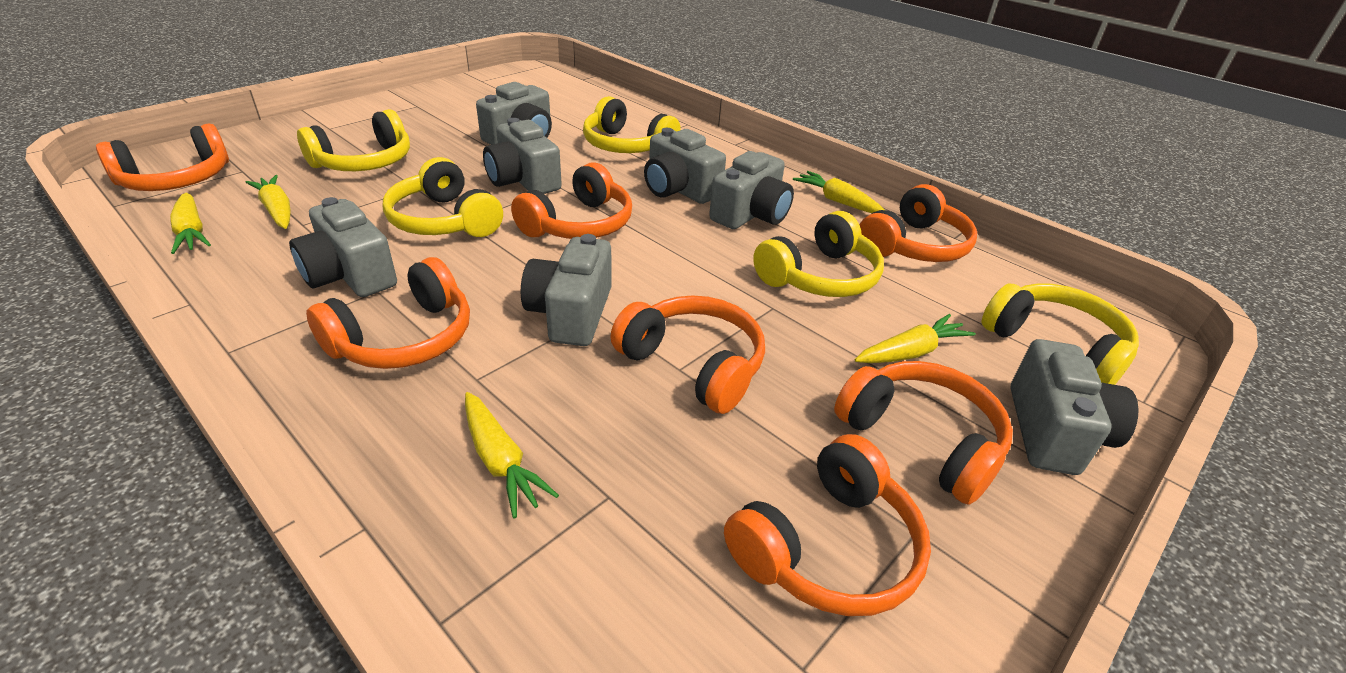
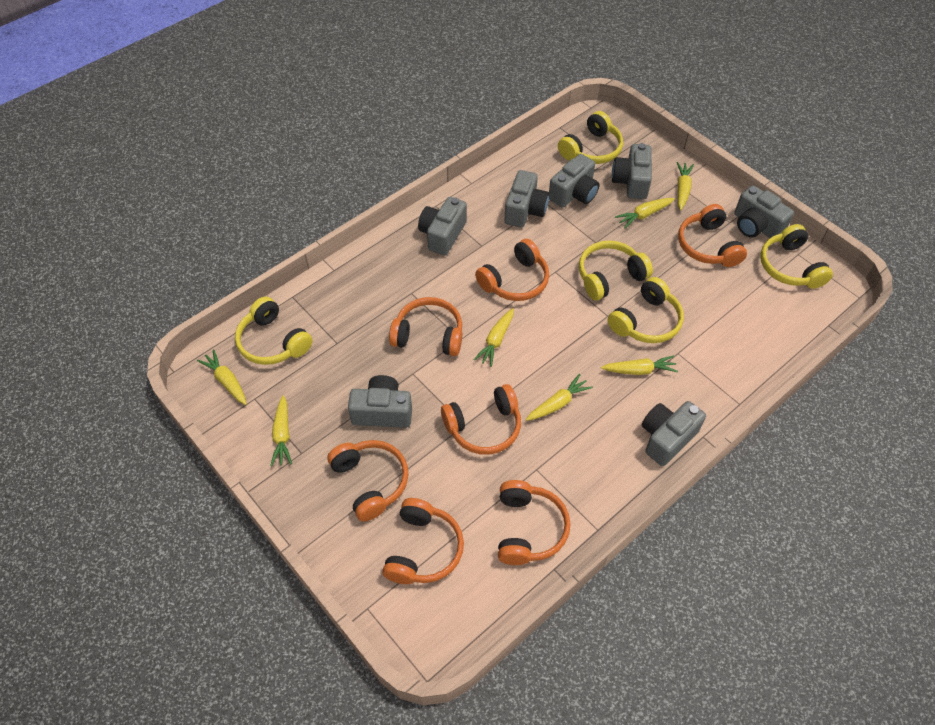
yellow carrot: [170,193,211,254] [246,175,291,229] [465,392,559,518] [793,171,884,213] [854,314,976,363] = 5 -> [197,349,247,405] [270,395,292,466] [473,308,514,367] [526,374,593,421] [601,355,678,375] [615,198,675,228] [677,162,694,210] = 7

